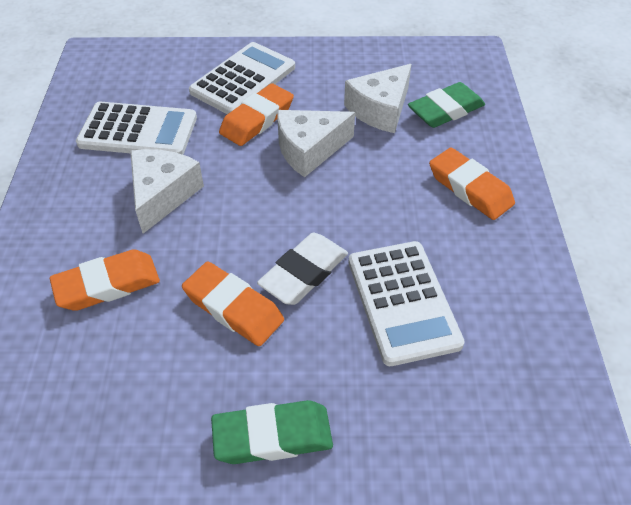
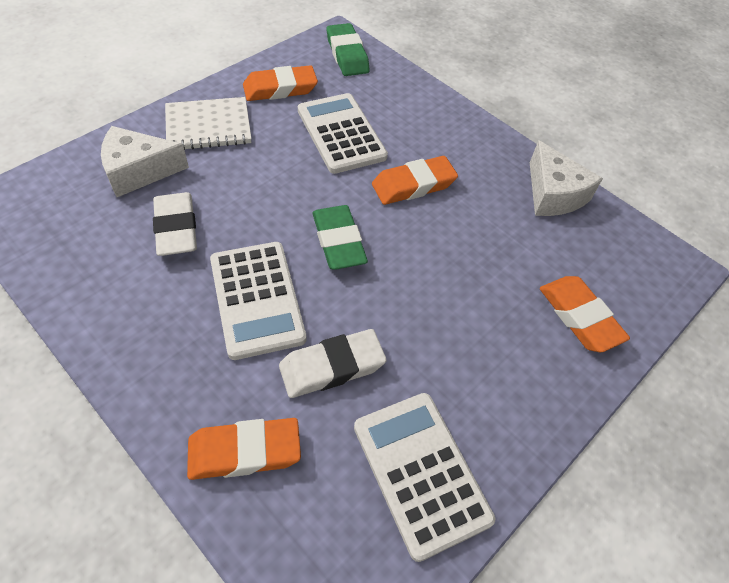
white cheese: [130,149,204,234] [277,110,355,177] [344,64,412,133] = 3 -> [101,126,189,197] [530,140,603,216] = 2
white eraser: [257,233,348,305] = 1 -> [153,192,197,256] [279,329,387,398] = 2
white notebook: none = 0 -> [165,97,252,150] = 1

